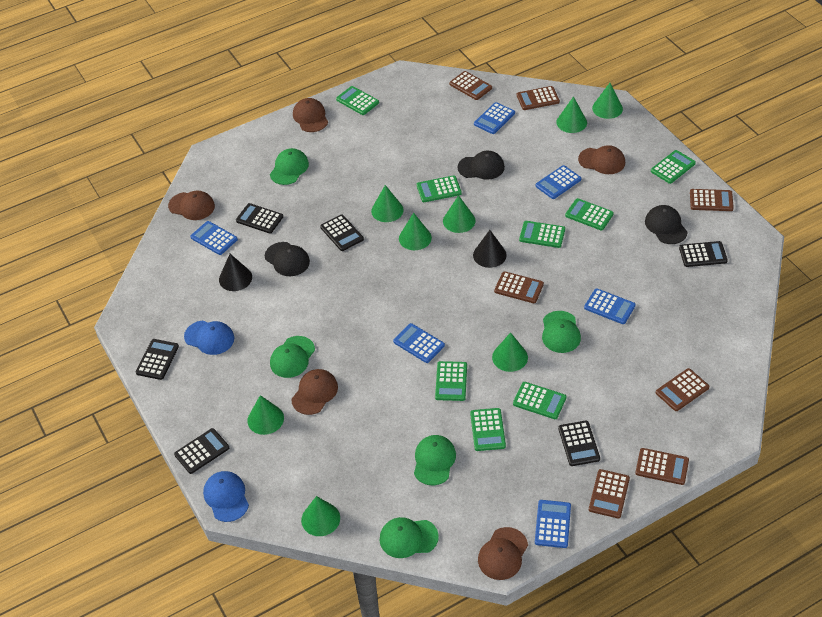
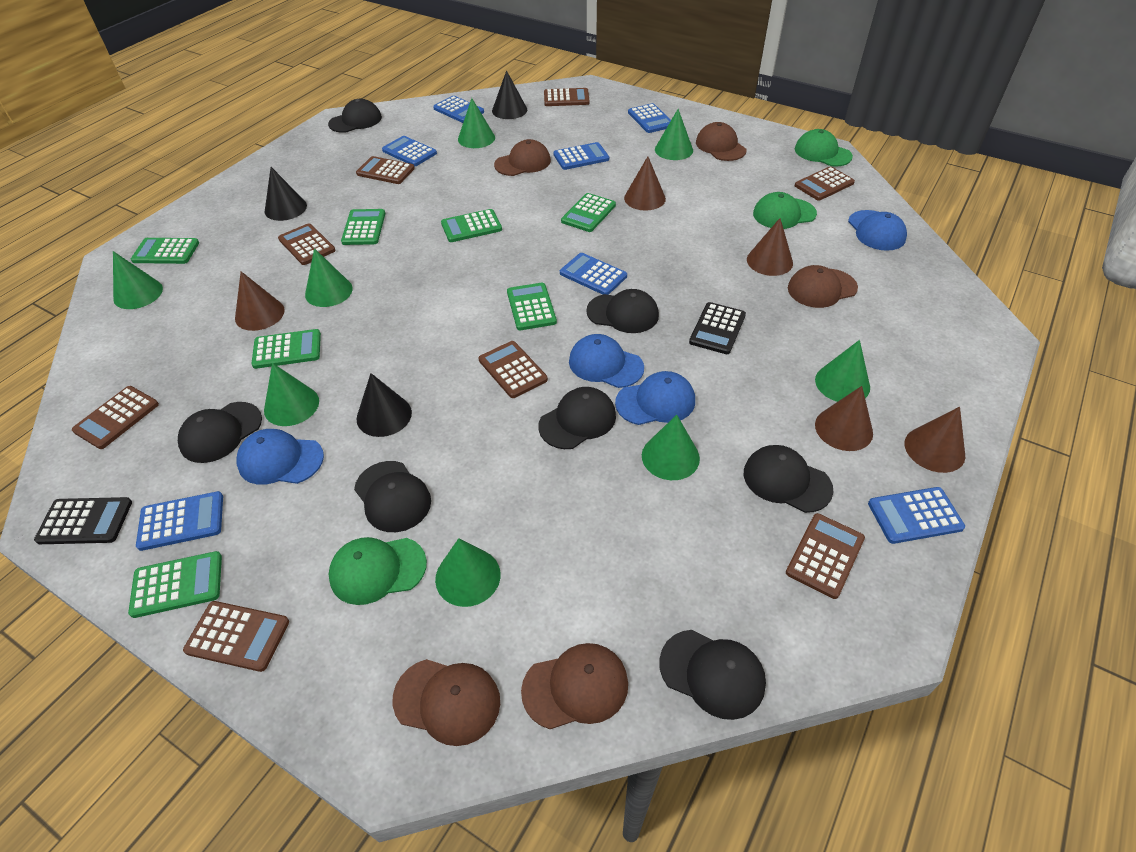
black calculator: [136,339,179,380] [174,428,229,474] [236,203,283,233] [320,215,364,251] [558,421,600,466] [679,241,728,267] = 6 -> [34,497,132,544] [689,302,746,354] = 2
black cap: [265,242,310,276] [458,151,505,180] [645,205,687,244] = 3 -> [178,402,262,463] [328,99,382,133] [354,461,431,532] [538,387,616,449] [586,289,659,333] [659,630,766,720] [744,445,833,513] = 7
black cone: [219,254,252,291] [473,230,507,268] = 2 -> [264,167,307,221] [356,373,412,437] [492,70,527,119] = 3
blue calculator: [190,221,238,255] [393,323,445,363] [474,102,515,134] [535,165,581,199] [535,500,571,548] [584,288,636,324] = 6 -> [136,491,223,551] [382,136,437,166] [433,96,484,123] [554,142,609,170] [560,253,627,295] [628,103,671,133] [868,487,965,544] = 7
blue cap: [184,320,234,355] [203,471,249,522] = 2 -> [236,429,324,485] [569,334,644,388] [615,371,695,425] [848,210,907,251] = 4
brown calculator: [449,71,492,100] [494,271,544,303] [517,86,560,110] [589,469,630,518] [635,448,689,485] [656,368,709,411] [690,189,734,211] = 7 -> [72,386,159,449] [183,601,289,672] [278,223,335,265] [356,156,415,184] [479,341,548,398] [544,88,590,106] [786,513,865,599] [795,166,855,201] = 8
brown cone: none = 0 -> [235,271,285,331] [624,156,666,211] [747,218,793,276] [815,386,873,451] [905,407,965,473] = 5
green calculator: [336,86,379,115] [417,175,462,202] [435,361,467,401] [470,408,506,451] [513,382,566,419] [519,221,565,248] [565,198,614,231] [651,150,696,184] = 8 -> [128,551,222,618] [131,238,199,264] [251,329,321,369] [341,209,385,245] [441,209,502,242] [507,283,557,330] [561,193,616,232] = 7
green cap: [270,148,309,185] [270,336,315,378] [380,517,439,558] [414,435,456,485] [542,311,581,353] = 5 -> [329,537,427,605] [753,192,817,229] [795,129,853,167] = 3

